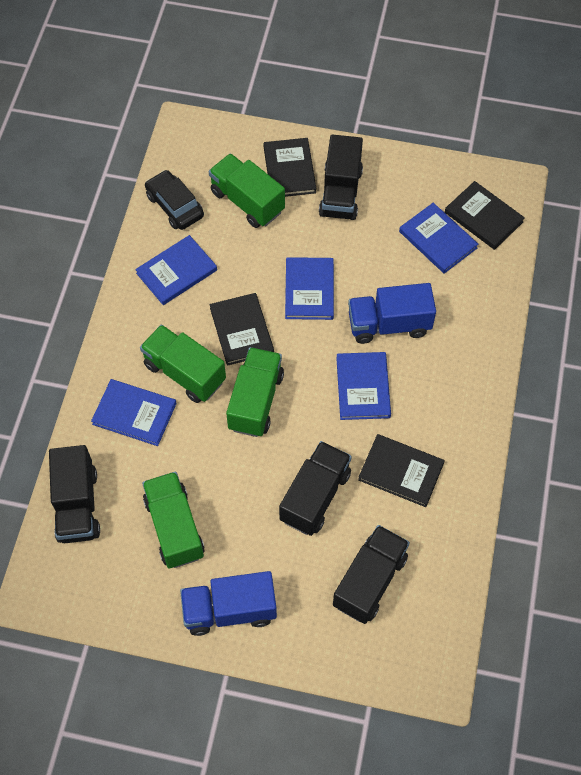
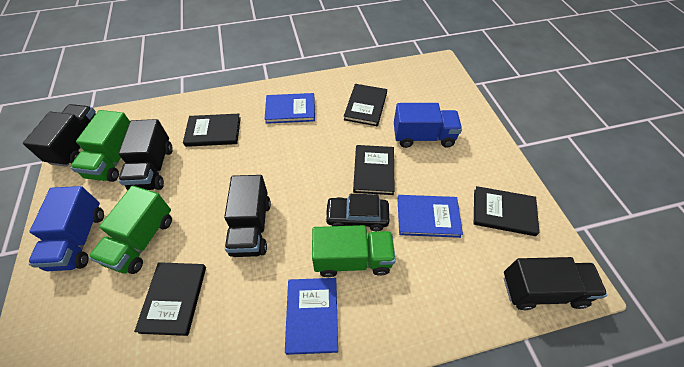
black book: [210,293,274,366] [263,138,317,197] [358,434,445,507] [445,181,525,250] = 4 -> [134,262,206,336] [183,114,241,147] [344,84,387,126] [353,145,394,195] [474,186,539,236] = 5
blue book: [91,379,177,446] [135,235,217,305] [285,257,334,320] [336,352,391,420] [399,203,478,274] = 5 -> [265,93,315,124] [285,278,338,355] [398,195,463,238] = 3
green truck: [140,325,226,403] [142,472,205,568] [209,153,285,228] [226,347,284,437] = 4 -> [70,110,130,182] [89,186,172,274] [312,225,396,277] = 3

